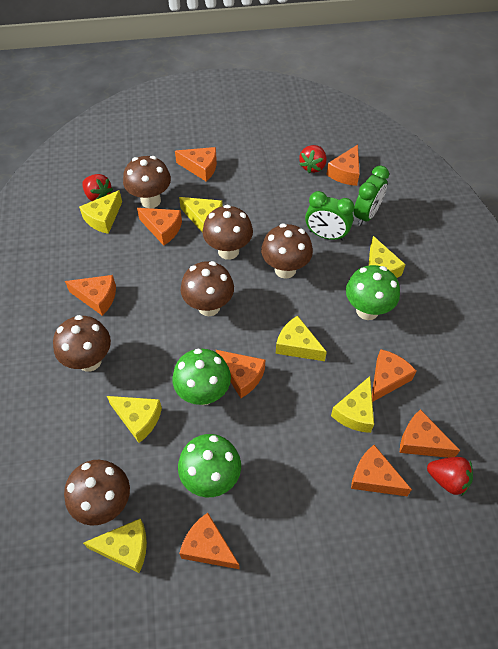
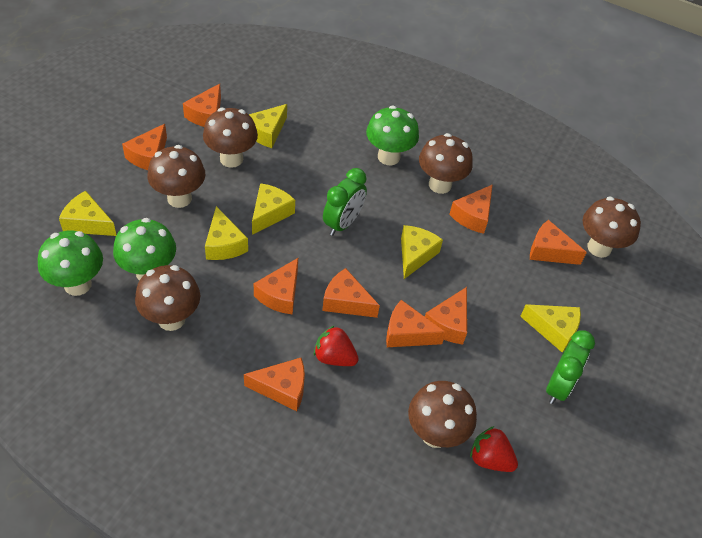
red strawberry: [82,174,113,201] [299,145,326,173] [427,457,473,496] = 3 -> [314,325,359,366] [470,426,518,472] = 2
yellow cheese: [79,190,122,234] [83,519,147,573] [107,396,162,443] [179,197,223,232] [276,315,327,361] [331,376,374,433] [369,236,406,278] = 7 -> [59,191,116,236] [205,206,248,260] [249,104,287,148] [252,183,295,235] [401,225,443,279] [520,304,581,353] = 6

